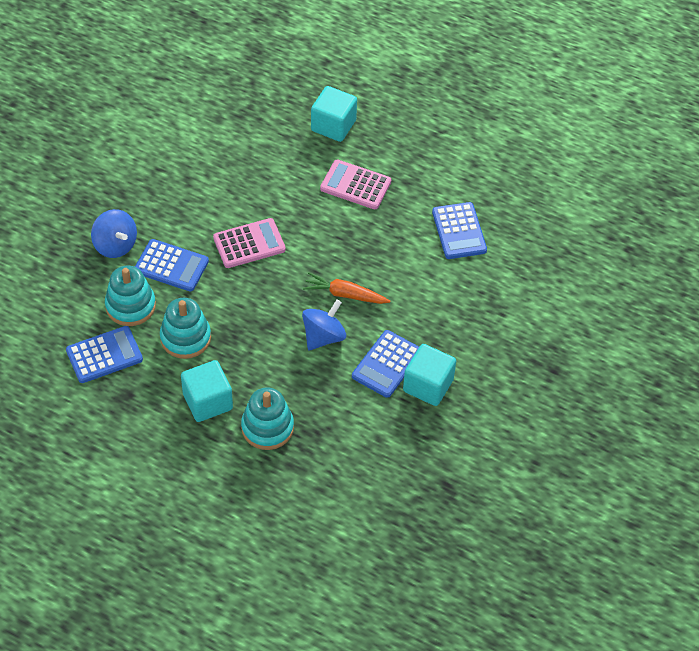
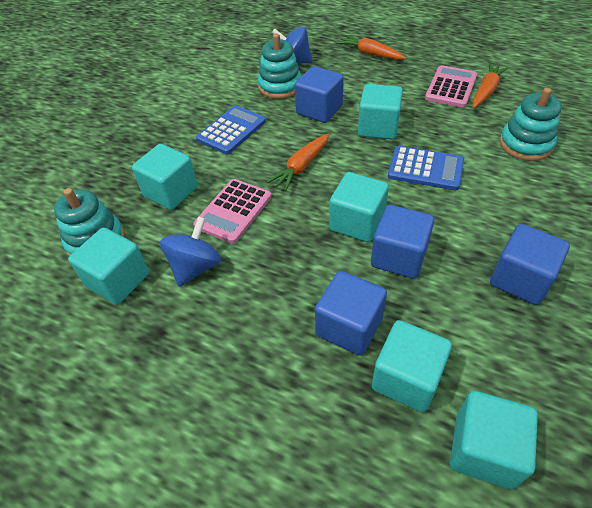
blue calculator: [66,326,143,383] [135,239,209,291] [352,330,419,398] [432,202,487,259] = 4 -> [196,105,266,154] [388,146,464,190] = 2
blue cube: none = 0 -> [294,66,344,123] [315,271,387,356] [371,205,434,279] [490,224,570,305] = 4
orange carrot: [303,273,391,304] = 1 -> [267,134,329,191] [337,35,406,60] [472,63,509,108] = 3
turquoise cube: [181,360,233,422] [311,86,357,142] [403,344,456,406] = 3 -> [68,228,149,305] [132,144,198,210] [329,172,389,242] [358,84,403,139] [372,320,452,412] [450,391,538,489] = 6

